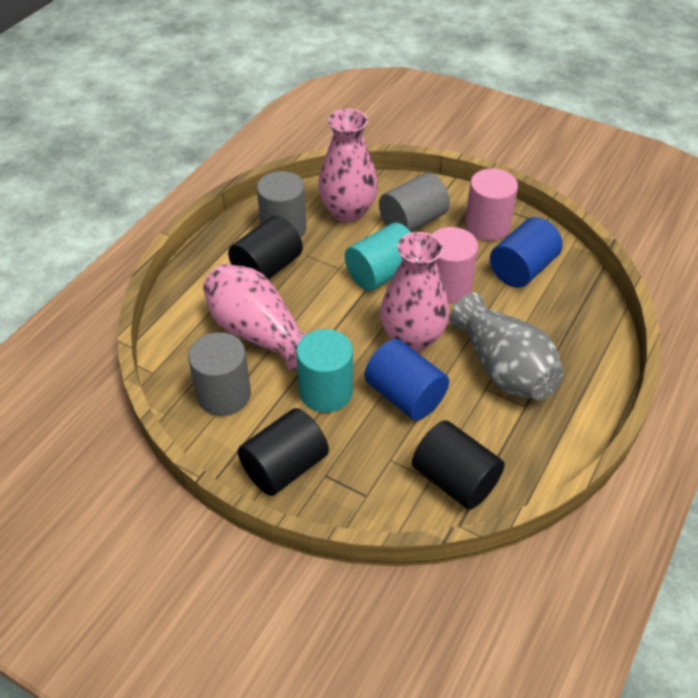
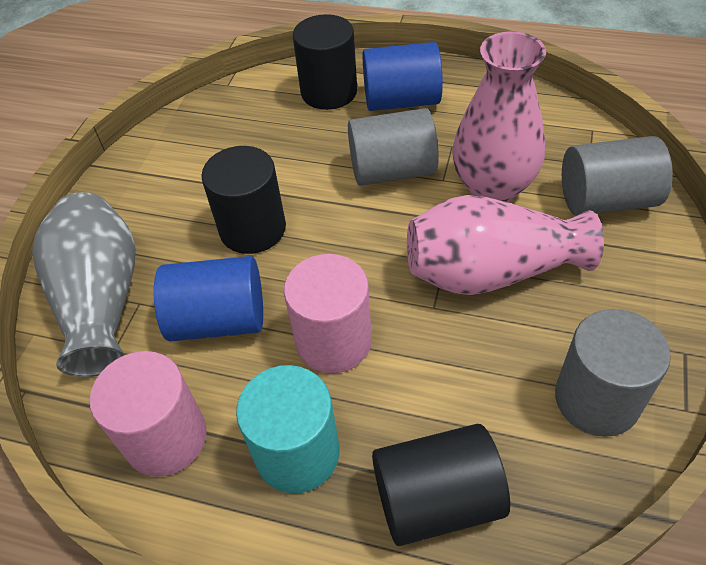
pink vase: [203,264,307,371] [318,109,378,223] [380,232,449,352] = 3 -> [407,195,604,295] [452,31,546,202] = 2
turquoise cylinder: [296,329,353,412] [345,223,411,291] = 2 -> [236,365,339,494] = 1

